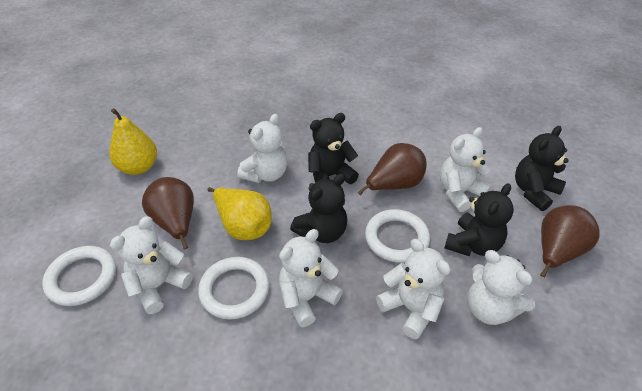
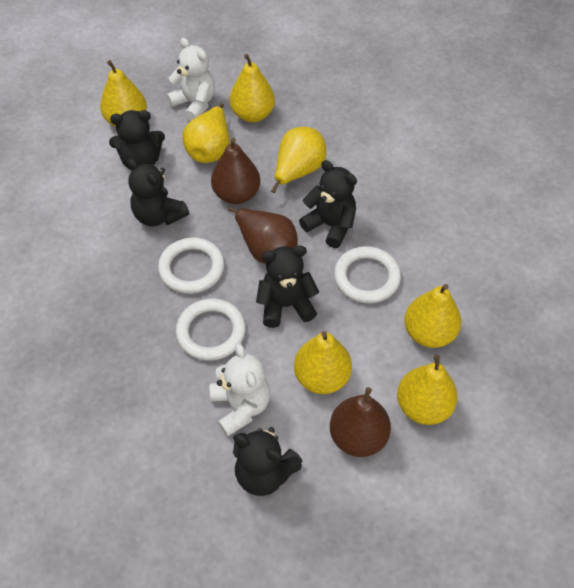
black teddy bear: [290,173,347,243] [308,113,359,184] [444,183,514,256] [515,126,569,211] = 4 -> [109,110,165,170] [127,159,189,226] [233,427,303,496] [256,246,319,328] [299,160,357,248] = 5
white teddy bear: [110,216,193,314] [237,114,287,183] [279,229,343,327] [376,239,451,339] [440,127,491,212] [468,250,535,325] = 6 -> [166,38,215,121] [210,343,270,437] = 2
yellow pear: [109,108,157,175] [208,187,272,240] = 2 -> [100,60,147,127] [183,103,230,163] [230,54,275,122] [271,127,326,193] [294,331,352,394] [397,355,458,425] [404,284,461,348] = 7

